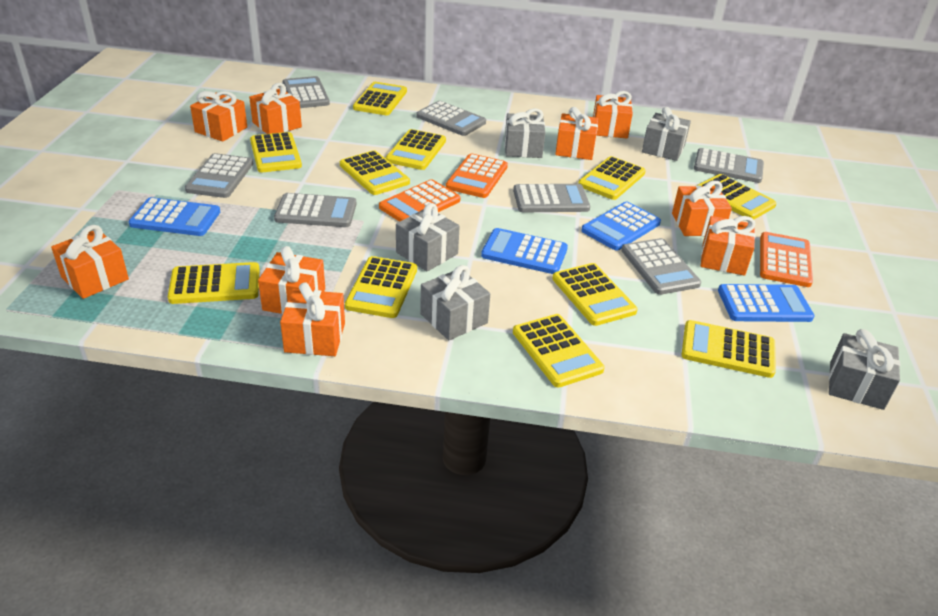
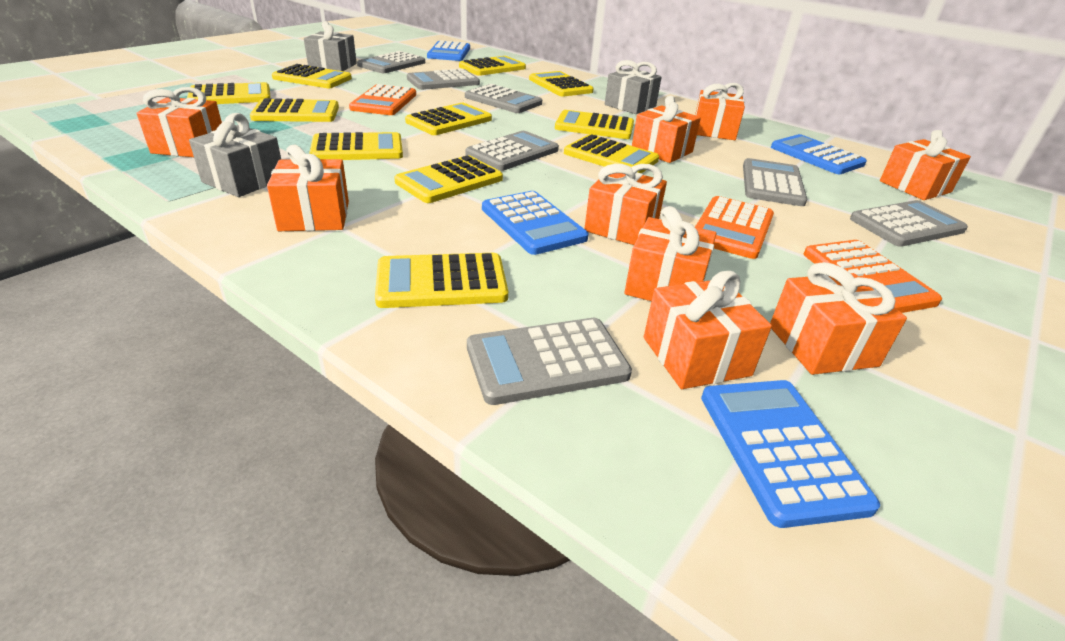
grey gift: [396,203,460,272] [420,265,490,340] [505,108,545,158] [642,107,691,161] [829,329,900,410] = 5 -> [189,113,281,197] [304,21,357,71] [605,60,662,114] = 3

